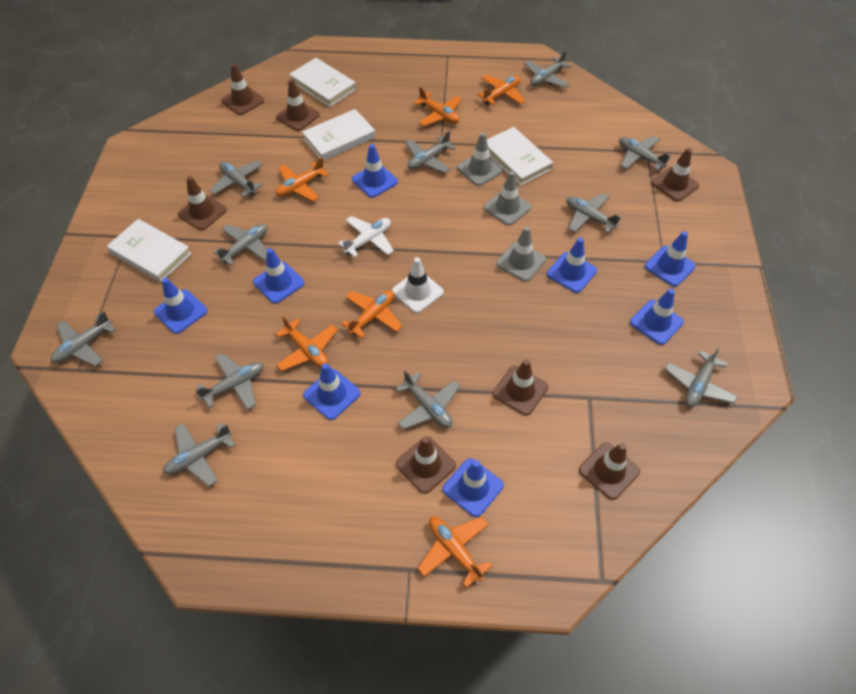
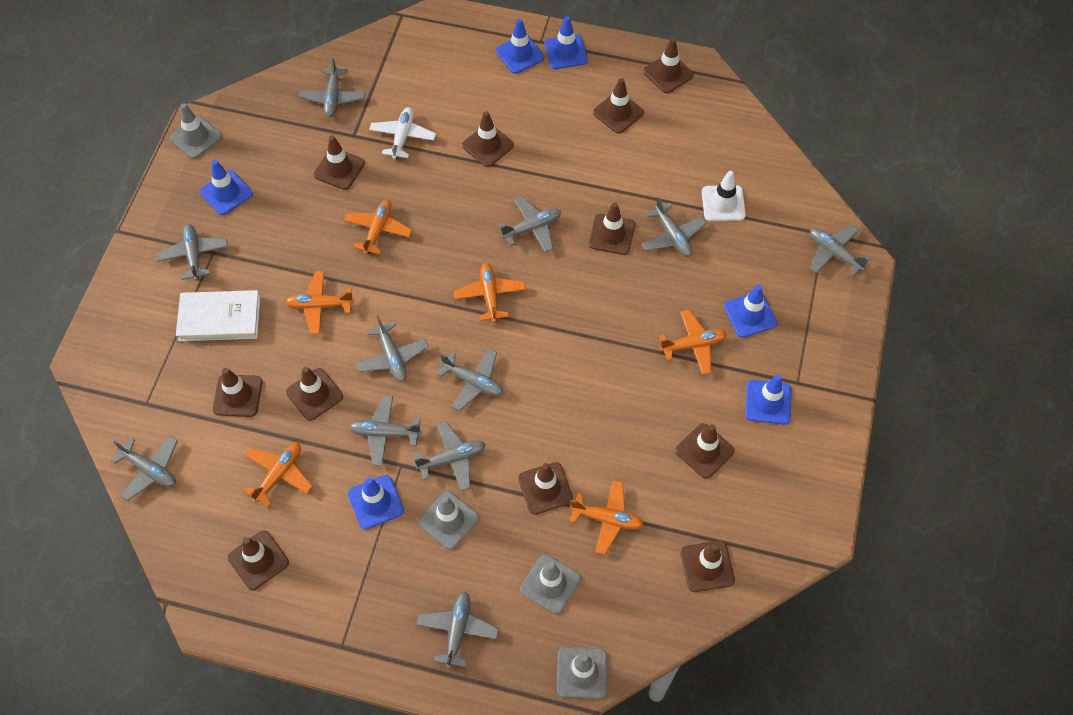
blue traffic cone: [154,278,207,334] [253,248,305,304] [303,363,360,420] [352,144,398,198] [443,458,504,517] [547,238,597,293] [630,289,684,345] [645,231,696,287] = 8 -> [200,160,253,215] [348,475,404,530] [496,19,544,74] [544,16,588,69] [724,285,777,338] [745,375,792,425] = 6
brown traffic cone: [178,176,227,230] [222,64,264,115] [276,79,320,131] [396,437,456,494] [493,359,548,416] [579,442,640,500] [652,148,699,202] = 7 -> [213,368,262,417] [228,530,289,590] [286,366,343,421] [314,135,365,190] [462,111,514,167] [518,462,573,515] [589,202,635,255] [593,78,644,134] [643,38,693,93] [675,423,735,479] [680,541,735,592] = 11
grey traffic cone: [457,133,503,186] [484,171,531,226] [497,227,546,282] = 3 -> [170,103,222,159] [418,491,479,550] [520,554,581,614] [557,647,607,699] = 4
white book: [107,219,192,282] [289,58,356,107] [302,109,376,161] [487,127,553,186] = 4 -> [176,290,260,341] = 1

